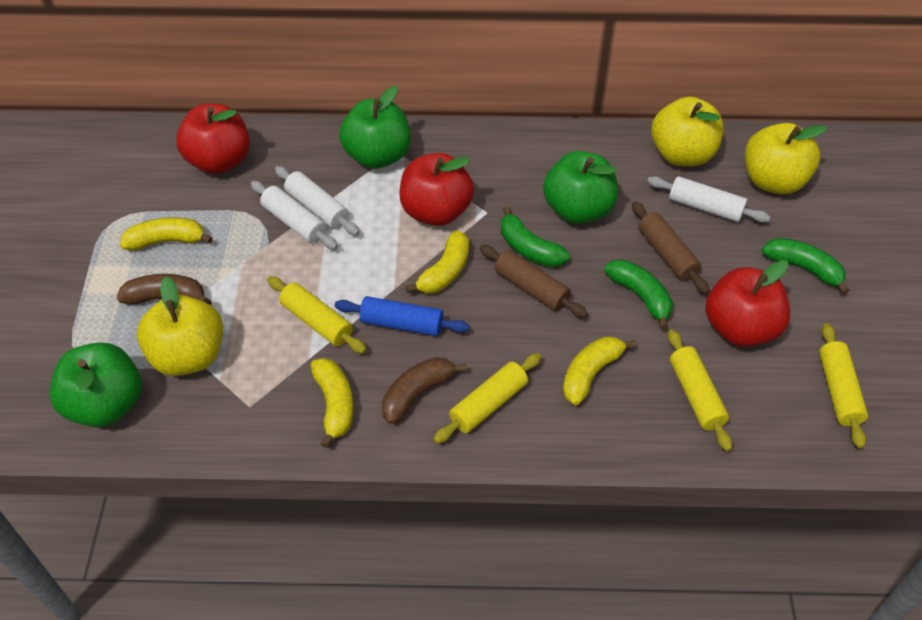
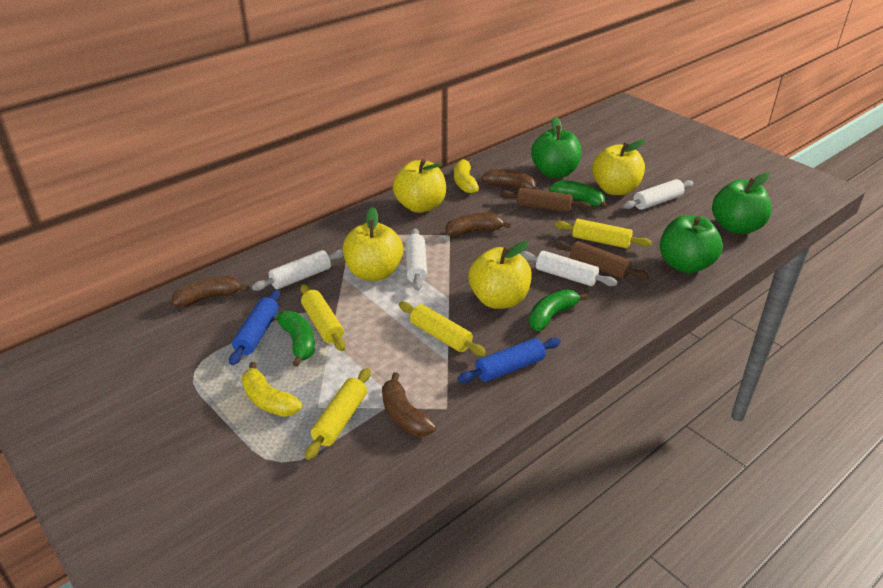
blue rolling pin: [335,296,469,336] = 1 -> [229,290,280,365] [458,338,561,383] = 2
brown banana: [116,274,212,305] [382,357,466,424] = 2 -> [172,276,249,307] [382,372,436,436] [446,213,511,237] [481,169,540,190] = 4
red apple: [176,104,250,174] [399,153,474,226] [705,260,790,347] = 3 -> none = 0
white rolling pin: [250,181,338,250] [275,166,360,236] [647,176,770,222] = 3 -> [252,249,344,291] [406,228,427,291] [519,250,618,286] [623,179,693,210] = 4
yellow apple: [137,276,223,376] [651,97,724,166] [745,123,827,194] = 3 -> [343,207,403,281] [393,159,446,213] [468,241,532,309] [592,140,645,195] = 4
yellow banana: [120,217,213,251] [311,358,353,448] [405,230,469,294] [563,336,636,405] = 4 -> [242,362,302,417] [454,158,479,194] = 2

